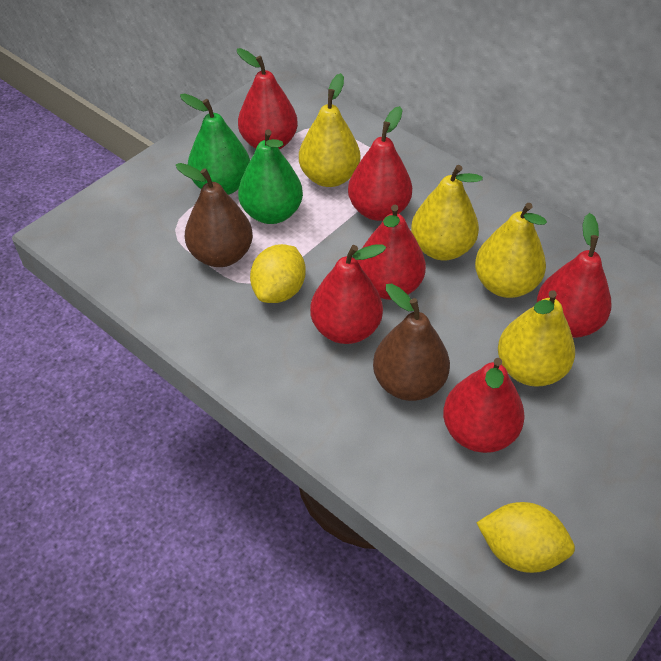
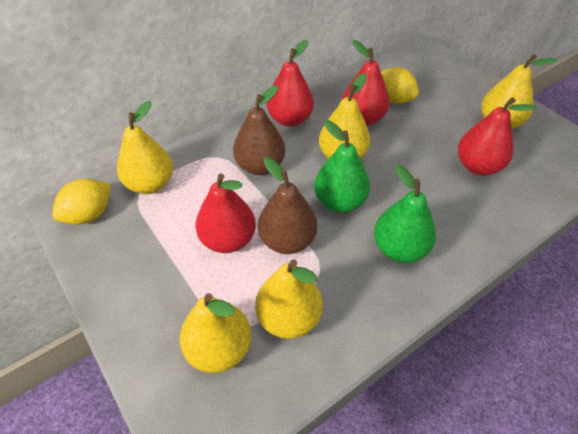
red pear: [237,48,298,150] [310,244,386,344] [348,106,412,221] [357,205,426,300] [443,358,525,453] [537,213,611,338] = 6 -> [195,173,256,253] [267,40,314,127] [342,40,390,126] [458,97,536,175] = 4
yellow pear: [299,73,361,187] [411,165,483,261] [475,203,547,298] [498,290,575,387] = 4 -> [117,101,173,194] [180,293,252,373] [255,259,323,339] [319,73,370,159] [481,54,558,129] = 5

